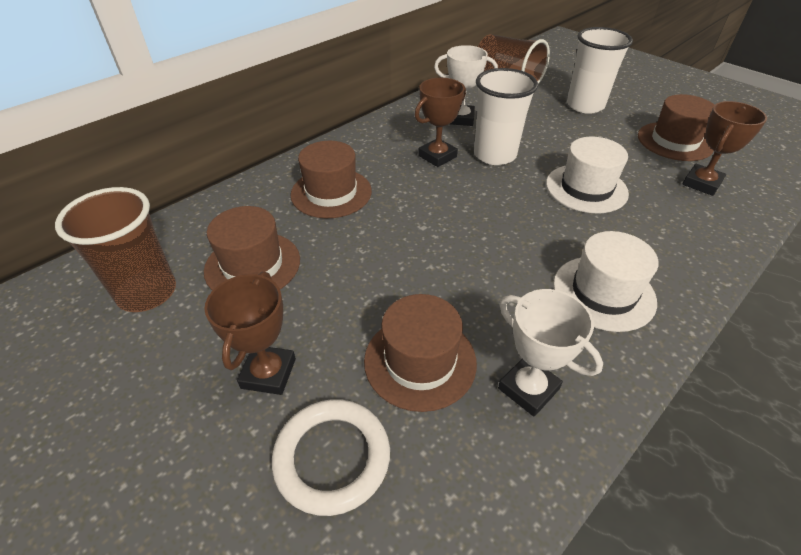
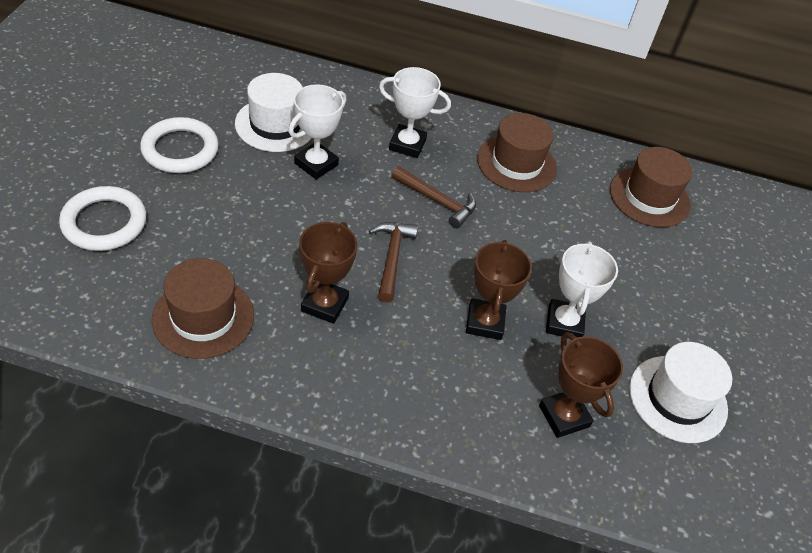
brown cup: [55,187,176,312] [478,34,550,84] = 2 -> none = 0
brown hammer: none = 0 -> [369,222,418,303] [392,166,476,228] = 2
brown hat: [204,206,300,291] [290,141,372,218] [364,294,477,412] [638,94,714,161] = 4 -> [152,258,254,359] [477,113,557,192] [610,147,693,227] = 3
white cup: [474,68,538,165] [567,27,633,114] = 2 -> none = 0
white ring: [272,399,390,516] = 1 -> [59,186,147,251] [140,117,219,173] = 2
white trophy: [434,45,498,126] [498,289,603,416] = 2 -> [289,84,346,179] [379,67,451,158] [546,242,618,337] = 3

